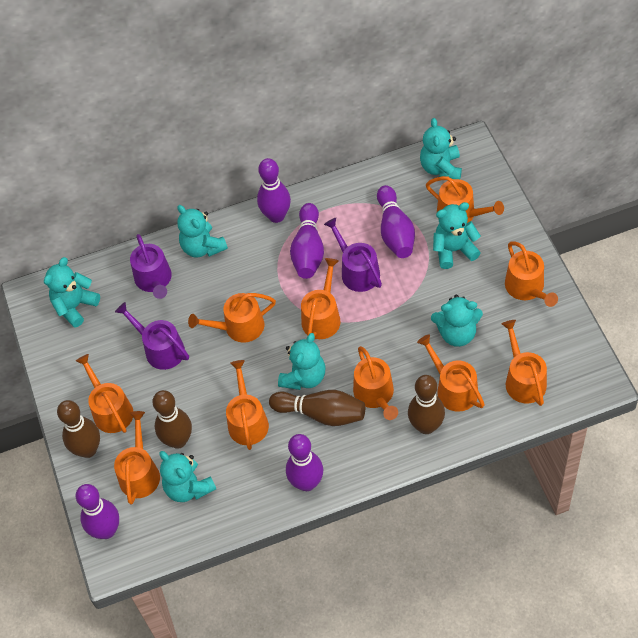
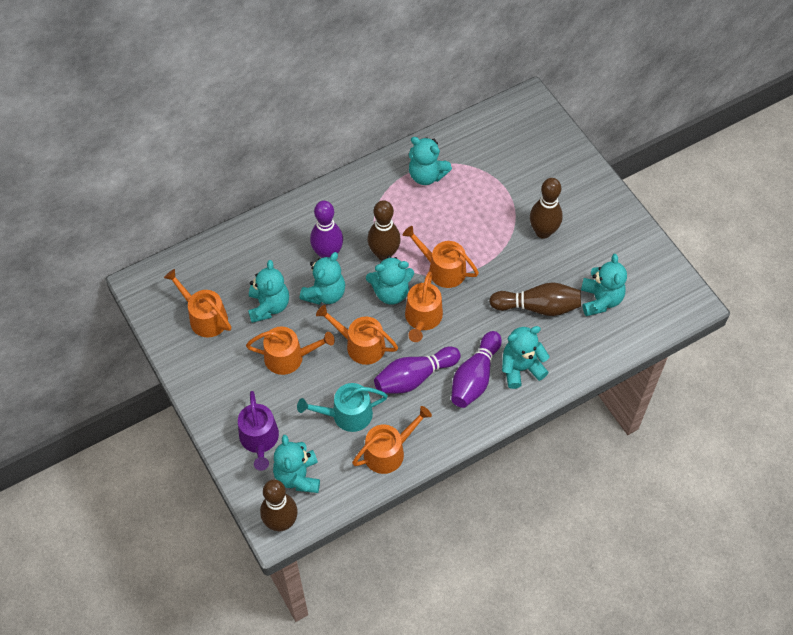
orange watering can: [76,354,134,433] [114,411,160,505] [188,293,276,343] [226,360,269,450] [301,258,341,339] [353,346,398,420] [417,334,485,412] [426,176,504,223] [502,320,547,406] [505,241,558,307] = 10 -> [164,269,231,337] [246,326,335,375] [316,305,398,365] [352,406,432,474] [403,226,479,288] [405,271,443,342] = 6
purple bowling pin: [76,484,119,539] [257,158,291,223] [286,434,323,491] [290,203,324,279] [377,185,415,258] = 5 -> [310,201,343,258] [374,346,461,394] [451,331,502,408] = 3
purple watering can: [115,302,189,370] [130,234,172,299] [324,218,382,292] = 3 -> [238,391,279,471] = 1
turquoise watering can: none = 0 -> [297,383,388,432] = 1

